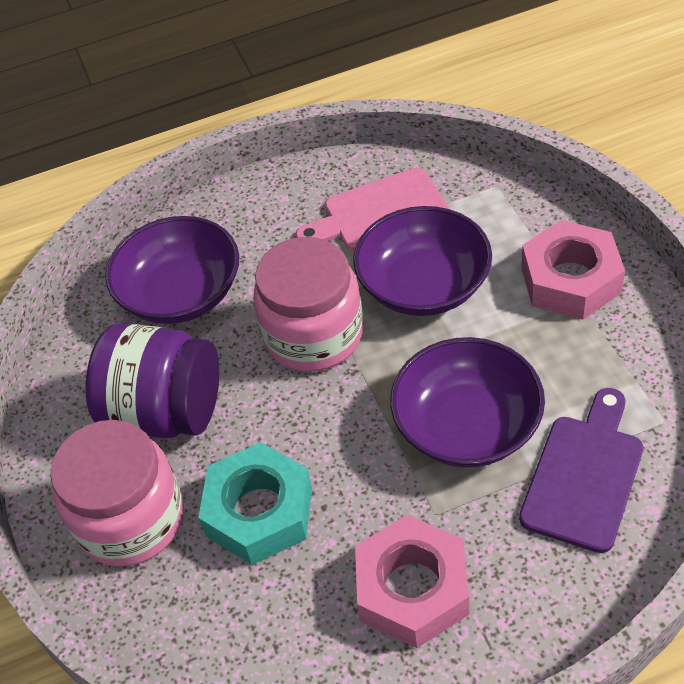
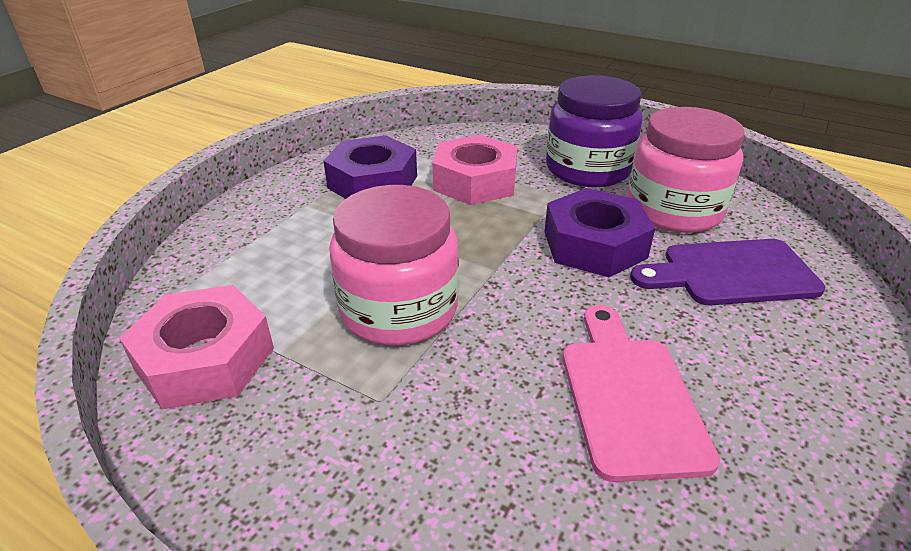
purple bowl: [105,216,239,324] [353,206,492,316] [390,337,545,467] = 3 -> none = 0
purple nut: none = 0 -> [323,135,417,199] [544,188,655,277] = 2
turquoise nut: [198,442,312,565] = 1 -> none = 0

